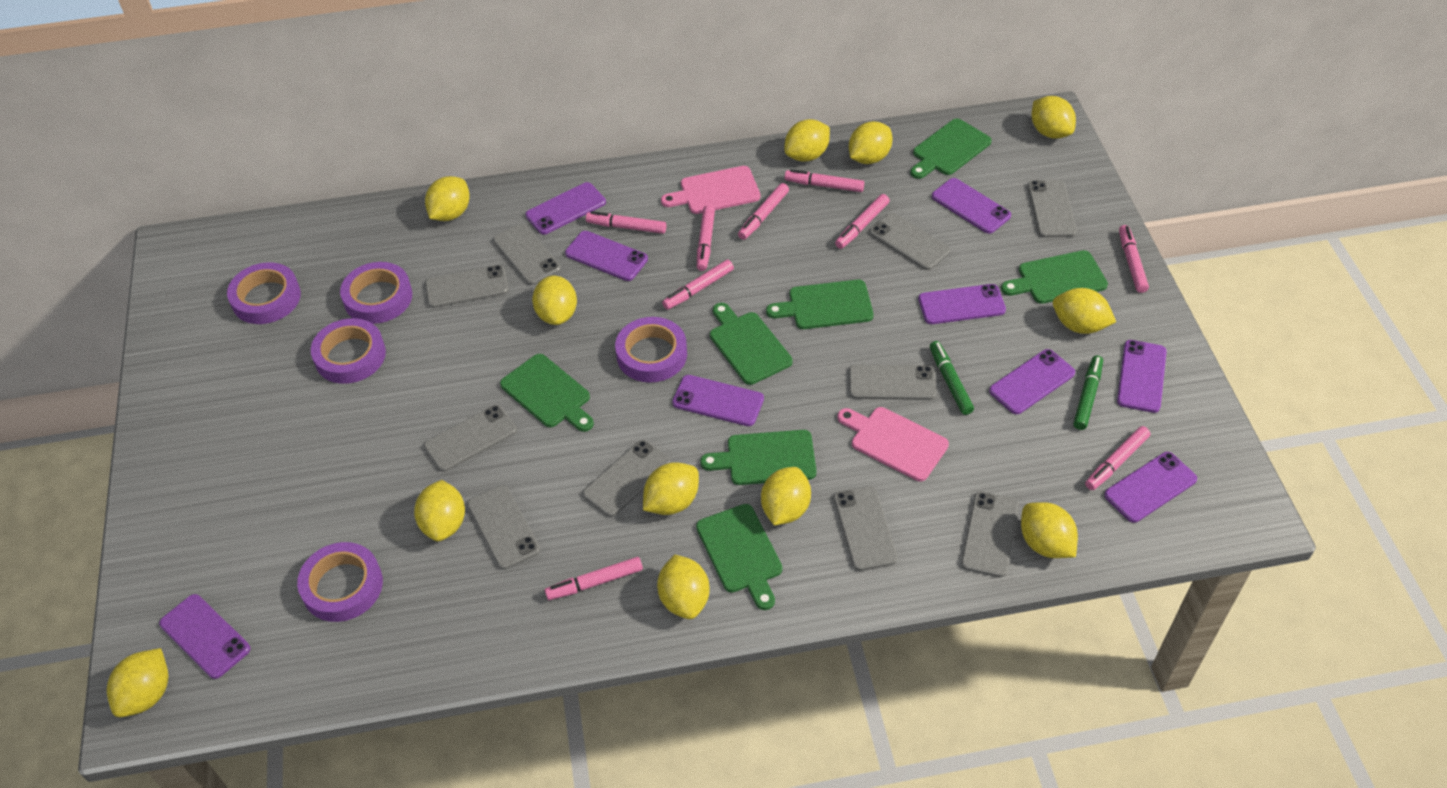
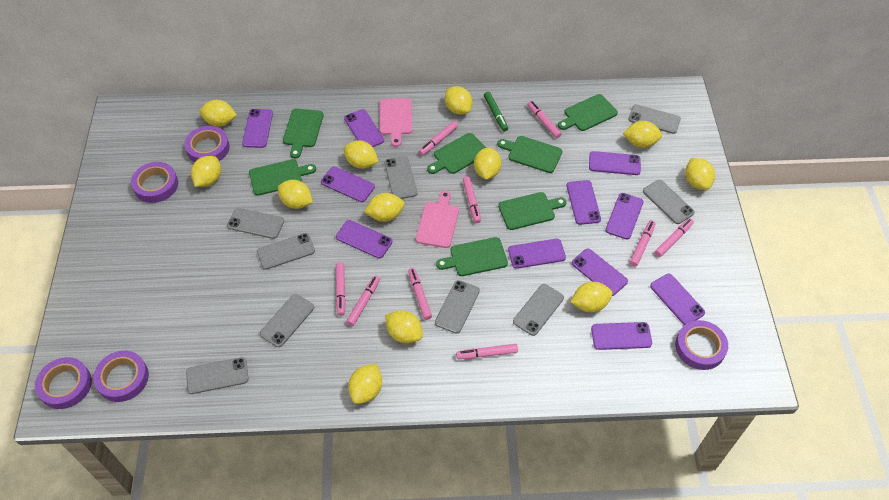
green marker: [930,341,974,415] [1073,355,1103,430] = 2 -> [484,92,508,132] = 1
grey phone: [424,405,517,472] [425,265,509,308] [467,485,540,570] [493,224,561,285] [583,440,671,517] [833,486,897,571] [849,364,936,400] [869,213,950,270] [961,491,1019,577] [1027,180,1077,238] = 10 -> [186,357,249,394] [227,208,284,239] [257,233,315,270] [260,294,314,347] [384,156,417,199] [435,280,480,334] [513,284,564,336] [628,104,681,134] [643,180,695,224] = 9
purple phone: [159,594,250,679] [525,182,606,235] [565,231,648,281] [672,375,764,426] [918,284,1006,324] [932,178,1011,234] [989,349,1075,414] [1104,452,1197,523] [1117,340,1167,413] = 9 -> [242,109,273,148] [321,166,375,202] [336,220,393,259] [344,109,384,147] [508,239,566,269] [567,180,601,225] [572,248,628,296] [589,151,641,175] [591,322,652,350] [605,193,644,239] [650,274,705,325] = 11

